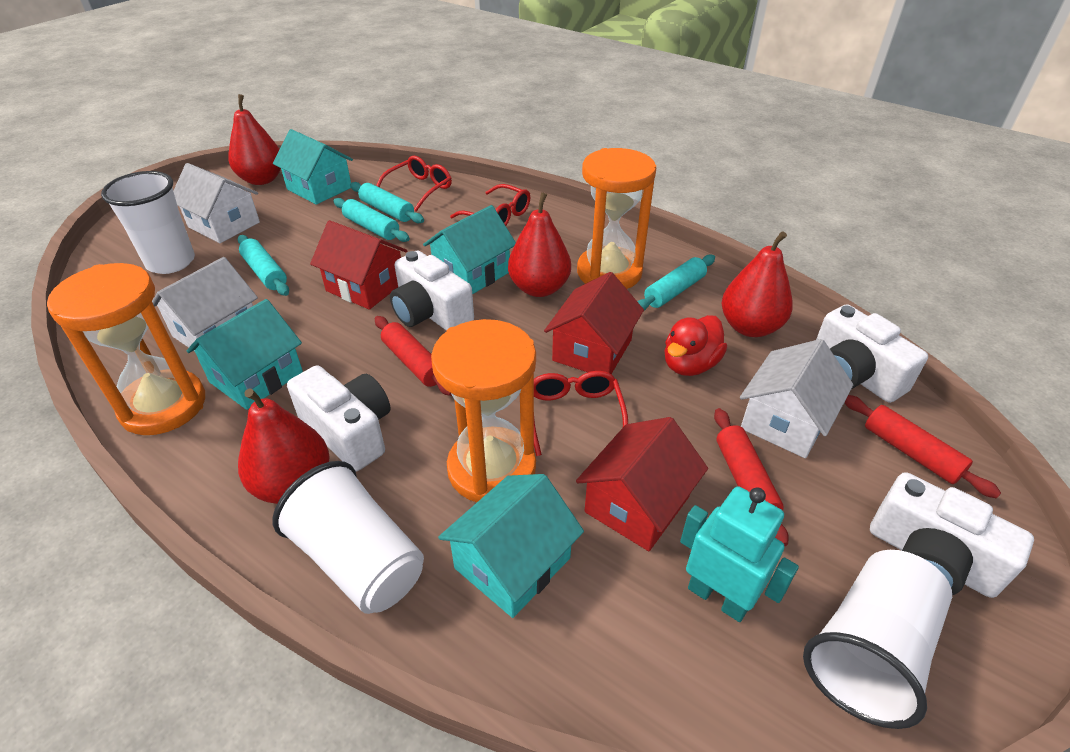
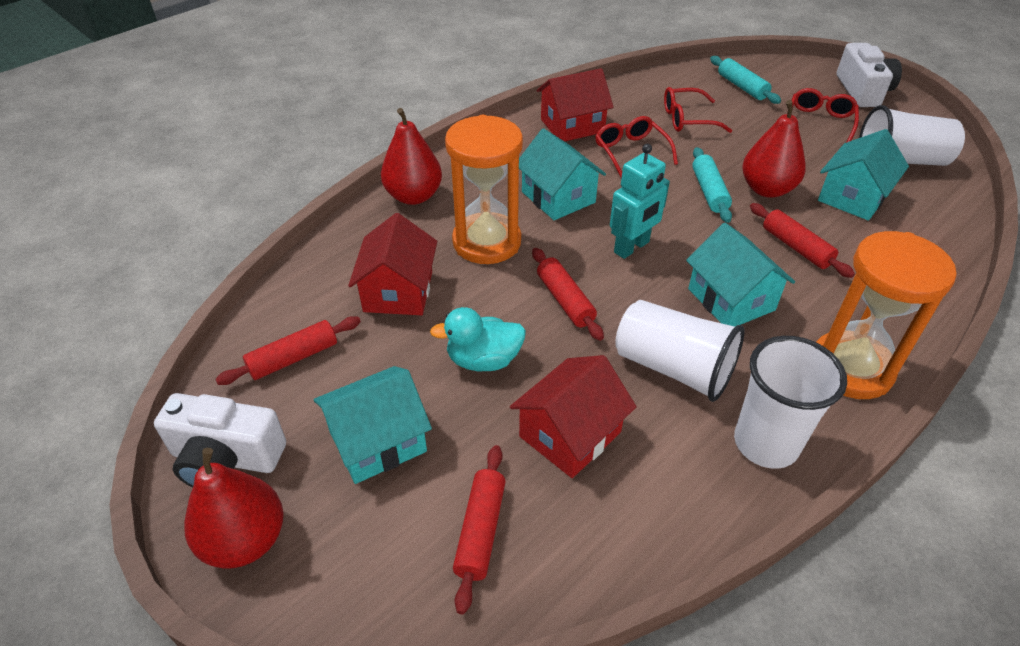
orange hourglass: [47,263,205,435] [431,319,536,503] [577,148,656,289] = 3 -> [445,115,523,264] [816,231,957,399] = 2
red duck: [664,315,727,376] = 1 -> none = 0
red pear: [228,94,281,185] [238,388,330,504] [508,192,571,297] [722,231,793,337] = 4 -> [184,448,284,569] [381,108,442,205] [742,100,805,198] = 3
red rolling pin: [375,316,452,396] [714,408,789,547] [844,395,1001,499] = 3 -> [215,316,361,385] [453,445,506,614] [532,248,604,341] [750,203,855,278] = 4
turquoise duck: none = 0 -> [430,307,526,371] = 1
turquoise rolling pin: [238,235,289,296] [333,198,410,242] [350,182,424,224] [637,254,715,311] = 4 -> [692,147,732,223] [710,56,781,104] = 2
white camera: [287,365,391,472] [390,251,474,331] [816,304,928,403] [870,472,1034,598] = 4 -> [154,393,286,487] [837,43,902,107] = 2
white house: [152,257,258,352] [173,163,260,243] [740,339,853,458] = 3 -> none = 0

